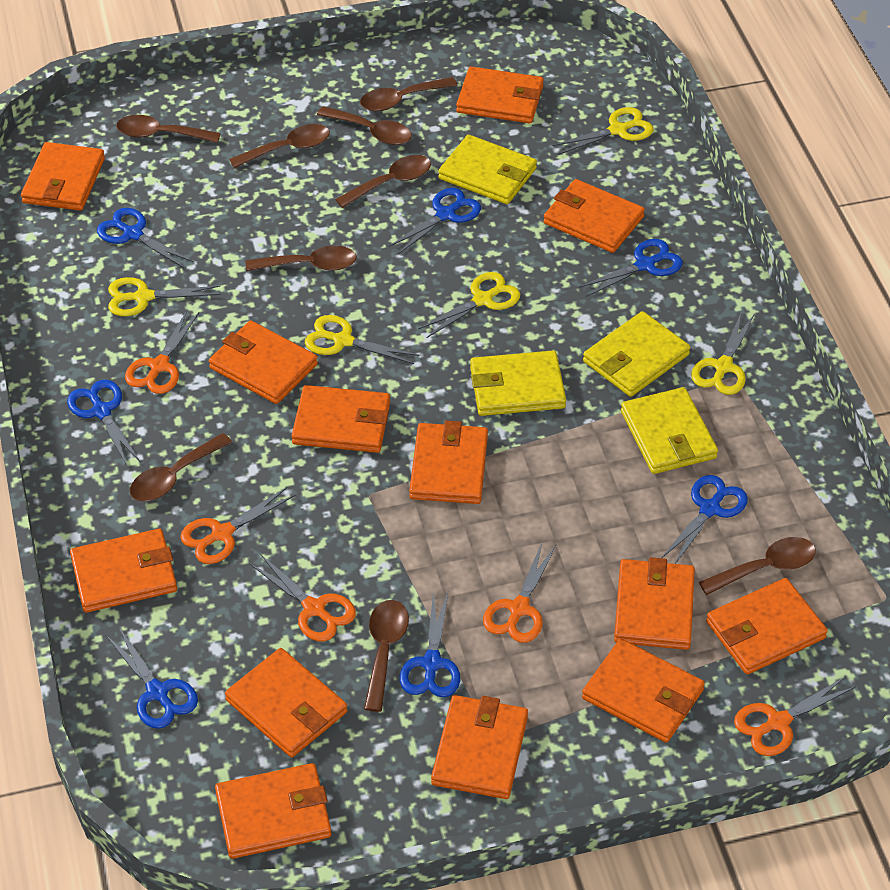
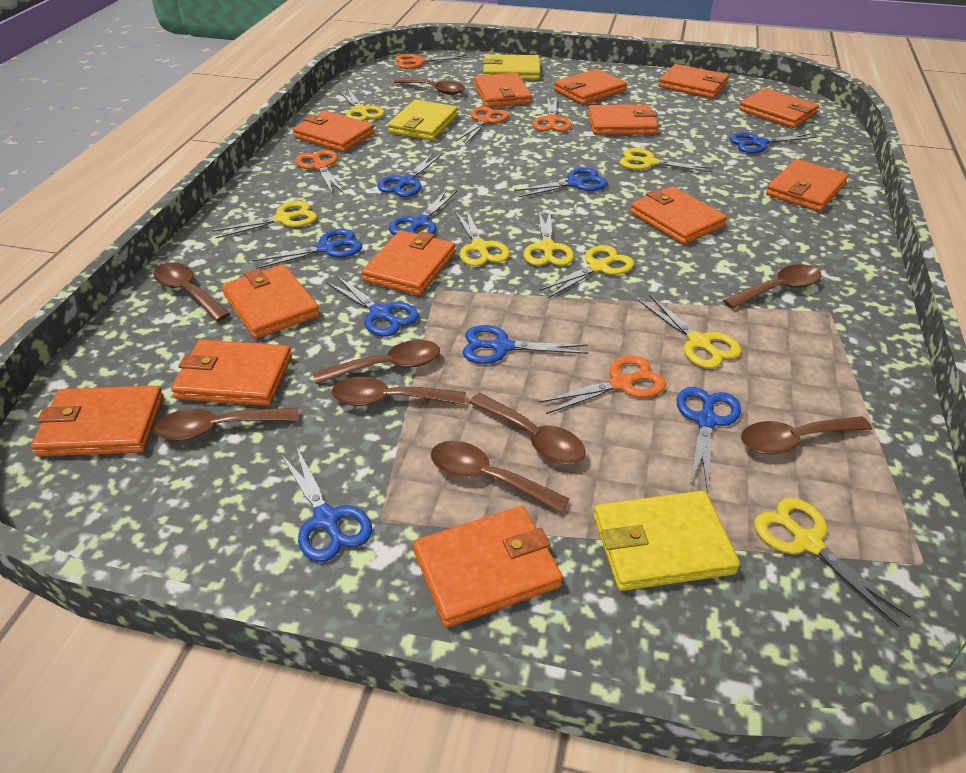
blue scissors: [67,380,140,466] [97,208,193,268] [106,628,198,729] [389,188,481,254] [399,591,460,697] [579,239,683,297] [662,475,748,564] = 7 -> [252,229,362,269] [281,448,372,562] [326,275,419,336] [377,153,442,197] [389,190,457,235] [463,325,588,364] [514,168,608,198] [677,387,741,490] [730,133,816,153] = 9
yellow scissors: [108,277,221,316] [305,315,419,364] [418,272,520,338] [552,107,654,155] [691,311,754,395] = 5 -> [212,201,317,238] [339,88,384,121] [455,209,510,266] [523,209,574,266] [539,245,634,298] [620,148,713,172] [639,295,741,368] [754,498,911,627] = 8
yellow wallet: [438,135,537,204] [470,350,566,416] [583,311,690,397] [621,387,718,474] = 4 -> [388,100,458,140] [482,55,541,80] [594,491,740,591] = 3

